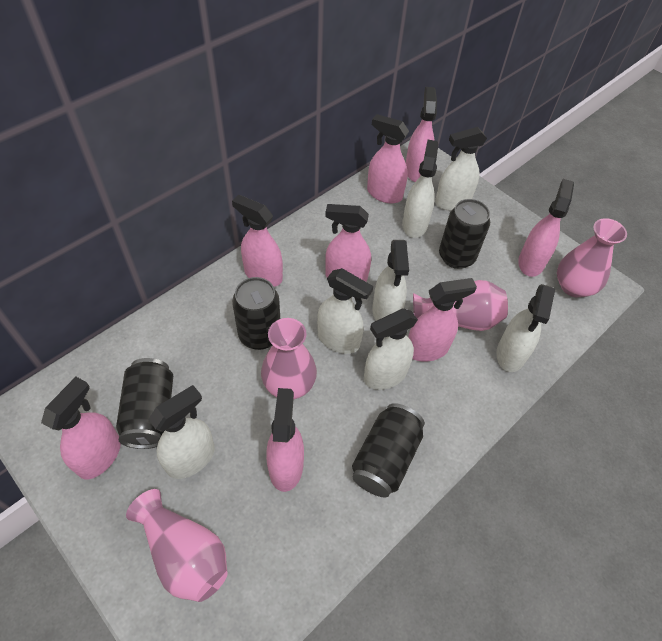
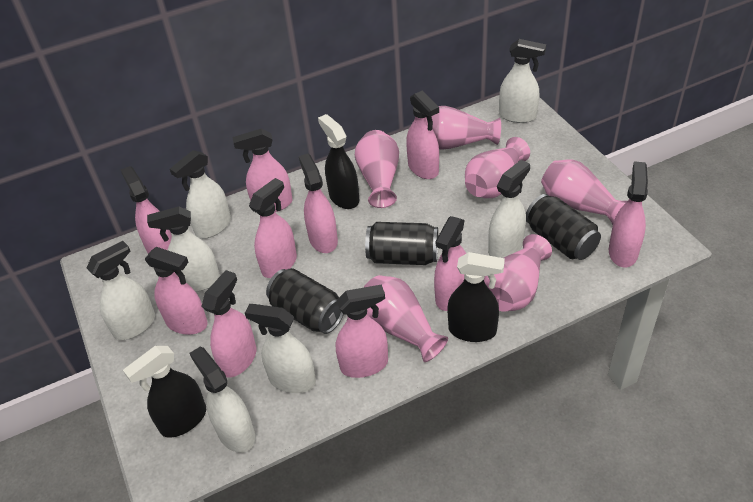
black can: [116,358,173,449] [232,277,280,350] [352,403,425,498] [439,199,490,269] = 4 -> [266,268,344,334] [365,222,438,265] [526,194,601,260] = 3
black spray bottle: none = 0 -> [123,346,206,438] [318,114,359,209] [447,252,505,342] = 3
pink spray bottle: [41,377,121,479] [232,195,283,287] [266,388,304,492] [325,204,371,282] [367,114,409,203] [406,87,437,182] [408,278,477,362] [518,179,574,277] = 8 -> [121,166,172,254] [145,247,208,335] [201,270,257,378] [232,129,292,212] [249,178,297,278] [299,154,338,253] [336,284,388,378] [406,90,439,179] [434,216,466,311] [609,161,648,267] = 10
pink vase: [126,489,228,602] [261,318,317,400] [413,280,508,331] [557,218,627,297] = 4 -> [355,130,399,208] [363,275,448,362] [431,106,501,150] [465,137,530,198] [484,234,552,312] [541,160,627,225] = 6

